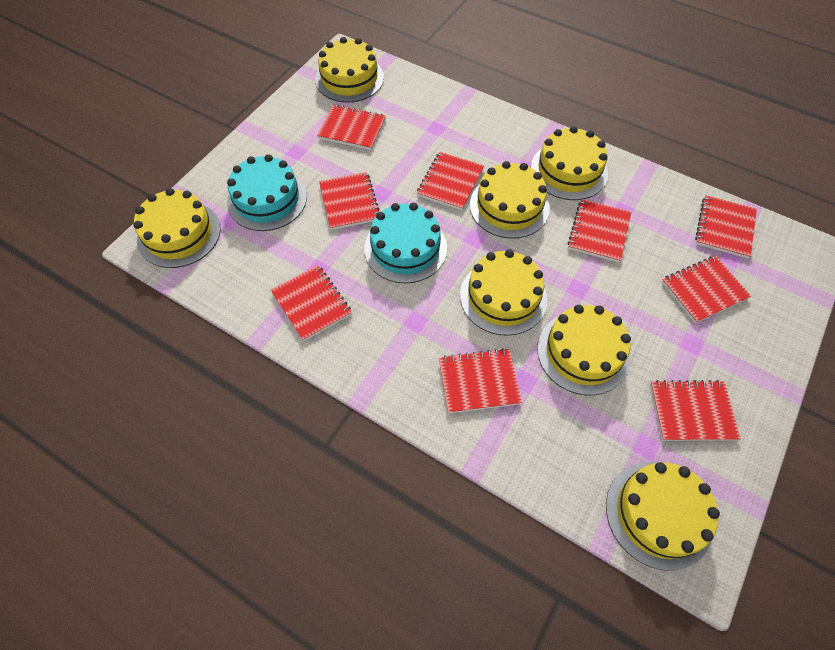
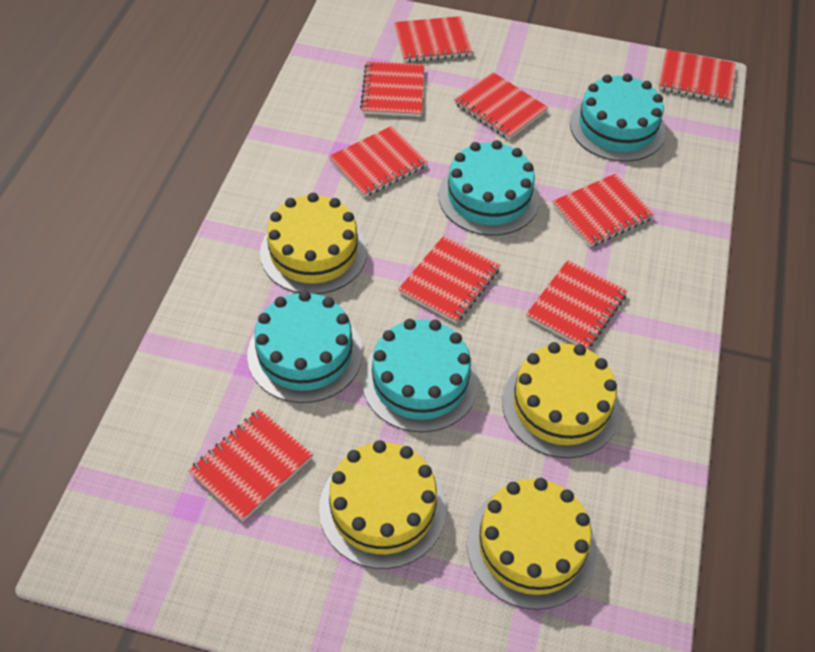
turquoise cake: [227,154,307,231] [364,203,447,283] = 2 -> [247,291,363,403] [362,319,479,432] [438,140,540,236] [570,73,666,162] = 4
yellow cake: [134,188,221,268] [315,37,384,103] [460,249,547,336] [470,161,550,239] [531,126,608,200] [537,305,631,395] [606,462,720,571] = 7 -> [260,193,367,294] [319,440,446,569] [467,478,596,610] [502,342,621,458] = 4

